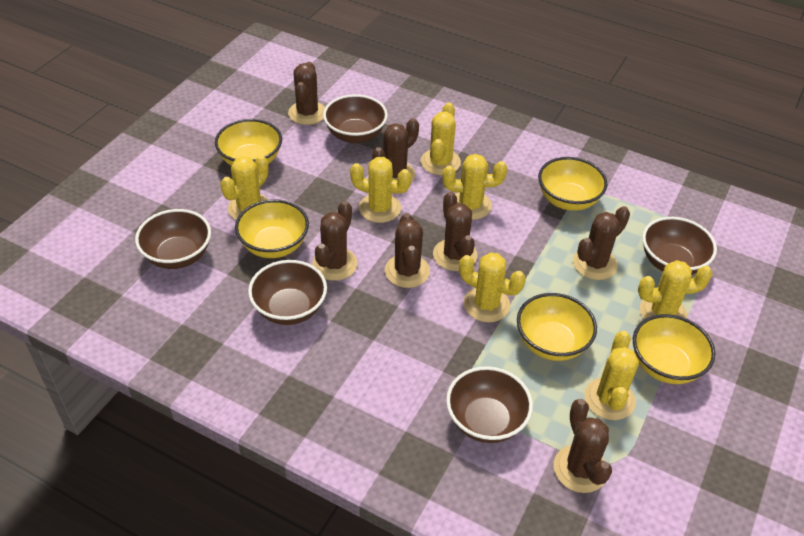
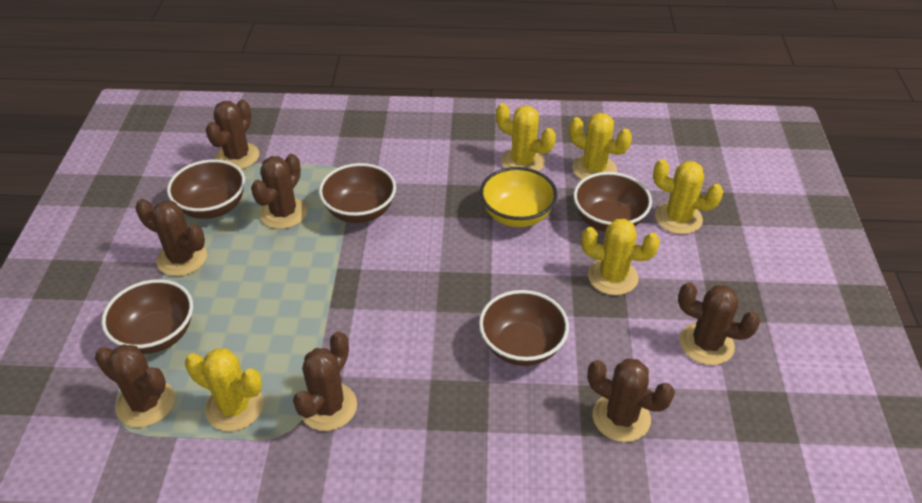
yellow bowl: [215,119,282,166] [235,199,309,258] [517,293,597,361] [538,157,607,211] [633,314,715,384] = 5 -> [480,167,557,227] = 1
yellow cactus: [220,155,269,220] [350,157,411,223] [421,103,461,175] [442,154,507,220] [459,252,526,322] [584,331,639,420] [638,260,713,320] = 7 -> [185,348,264,431] [496,103,556,171] [569,113,632,179] [581,219,660,295] [653,159,723,234] = 5

